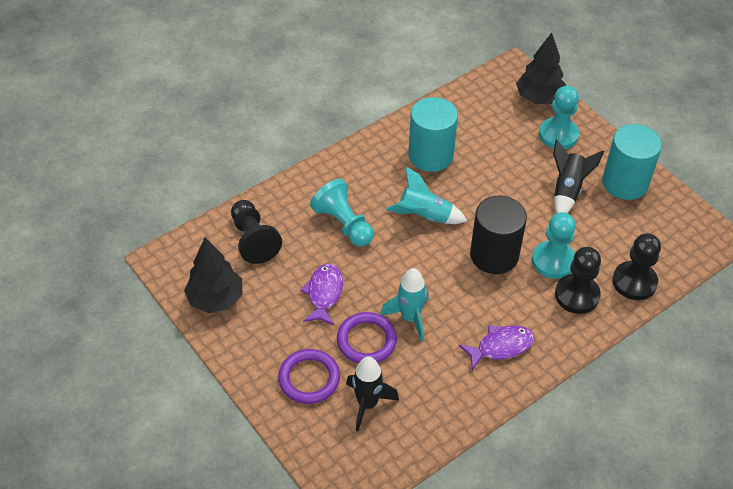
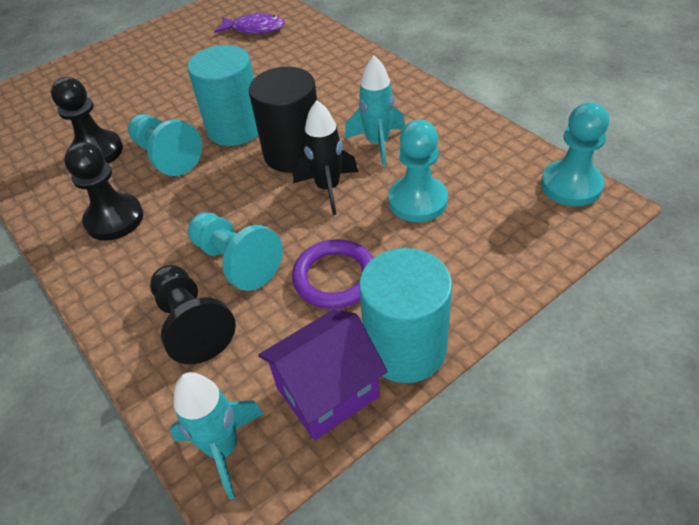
black rocket: [346,357,399,432] [553,139,604,214] = 2 -> [293,100,358,215] = 1
black tree: [184,237,242,313] [516,32,566,104] = 2 -> none = 0
purple fish: [300,264,343,326] [459,325,534,370] = 2 -> [214,12,284,34] = 1
purple house: none = 0 -> [258,309,388,440] = 1
purple ring: [278,349,340,404] [337,312,397,363] = 2 -> [292,239,373,309] = 1
turquoise pawn: [310,179,373,247] [532,212,576,279] [539,86,579,149] = 3 -> [128,114,202,176] [188,212,283,291] [388,120,448,222] [541,102,609,206] = 4

